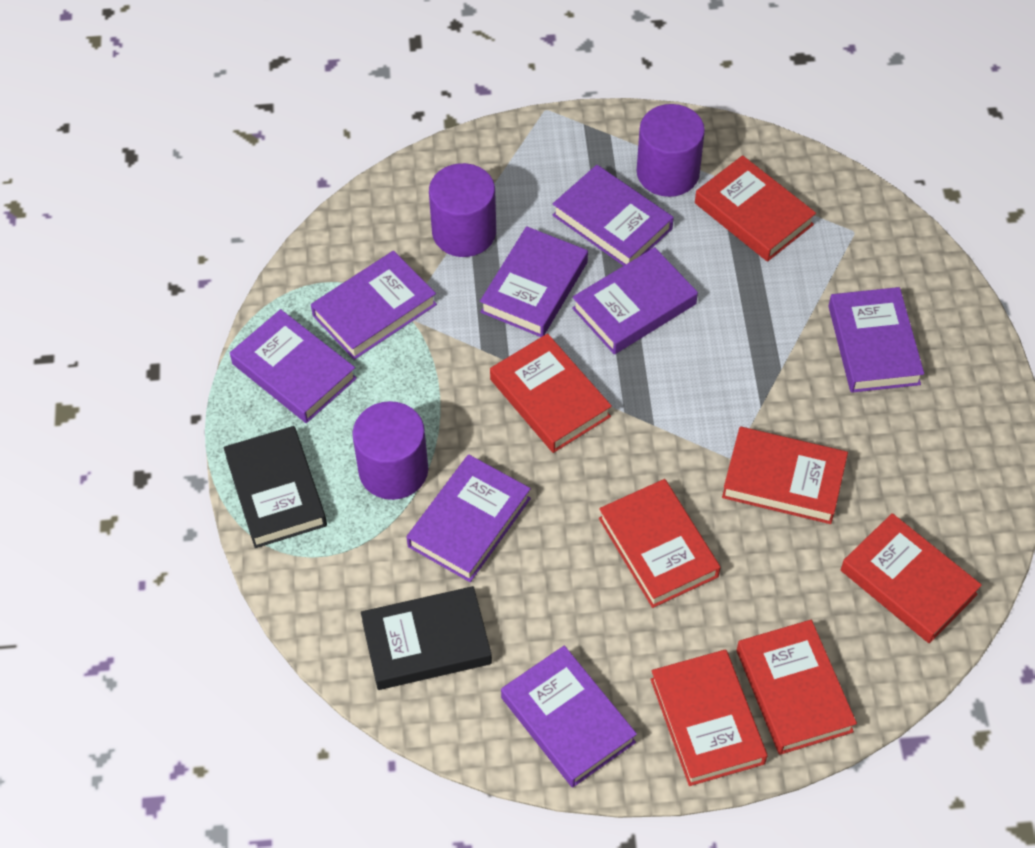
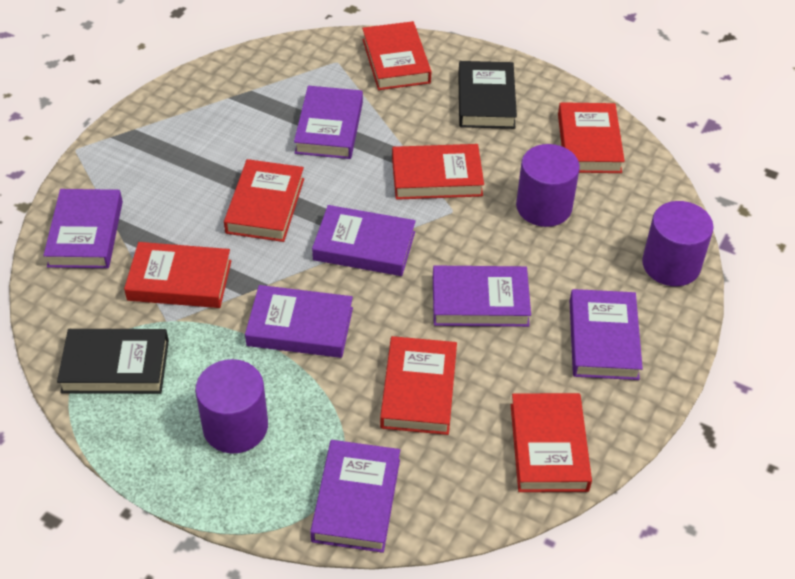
purple book: [230,309,357,423] [311,251,437,360] [407,454,531,582] [480,226,588,337] [501,645,637,788] [553,165,674,266] [572,247,698,354] [828,287,924,393] = 8 -> [43,189,123,268] [245,285,353,358] [294,86,363,159] [310,440,400,553] [312,205,416,276] [433,266,531,327] [570,289,643,380] = 7

